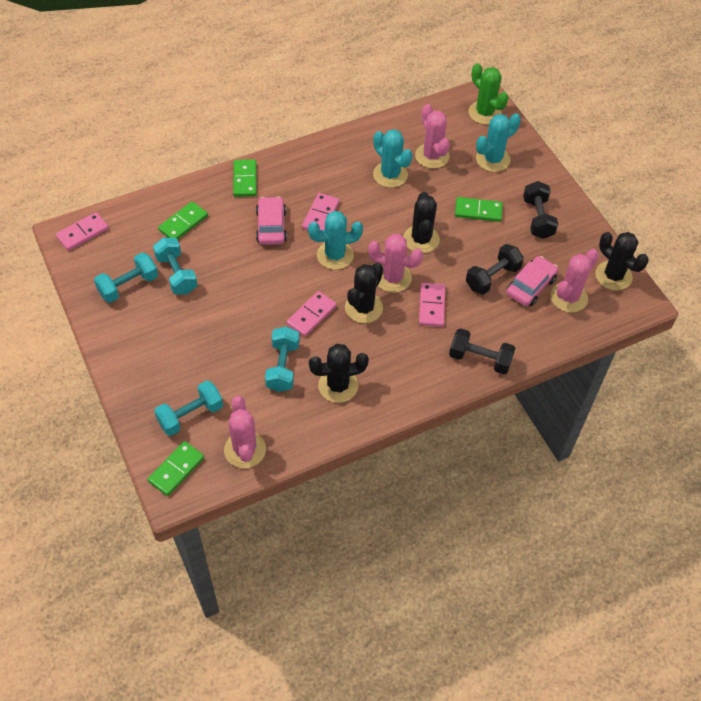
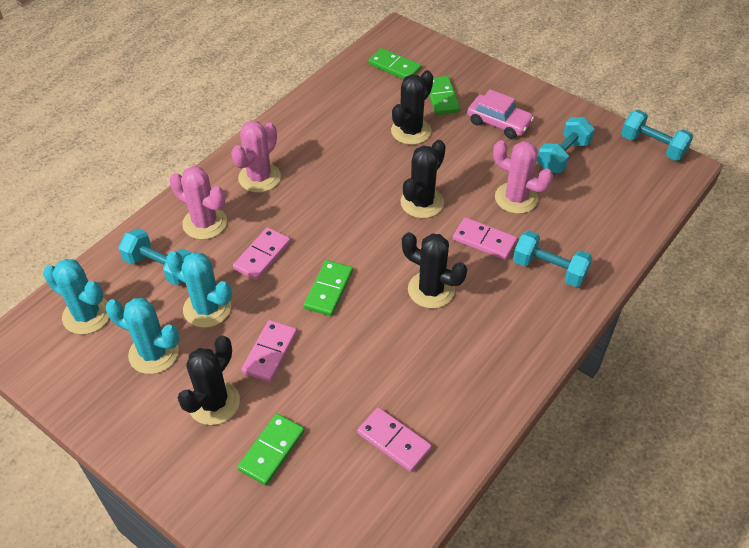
black dumbbell: [449,328,515,374] [466,244,524,295] [523,181,558,239] = 3 -> none = 0
green cactus: [468,63,509,124] = 1 -> none = 0
pink cactus: [224,396,266,468] [368,234,423,293] [415,104,450,168] [550,249,599,313] = 4 -> [170,166,227,240] [231,121,281,193] [493,140,553,214] = 3
pink car: [256,196,287,245] [506,256,558,306] = 2 -> [467,89,534,139] = 1

